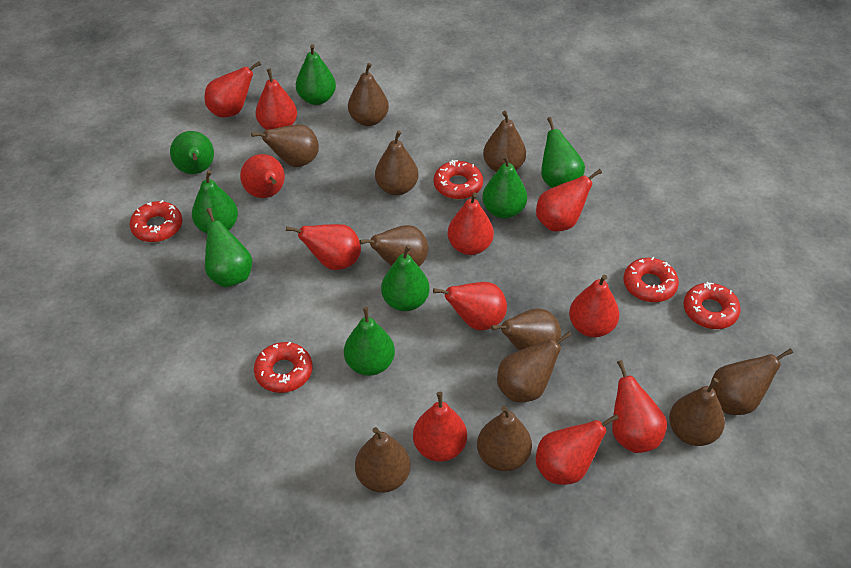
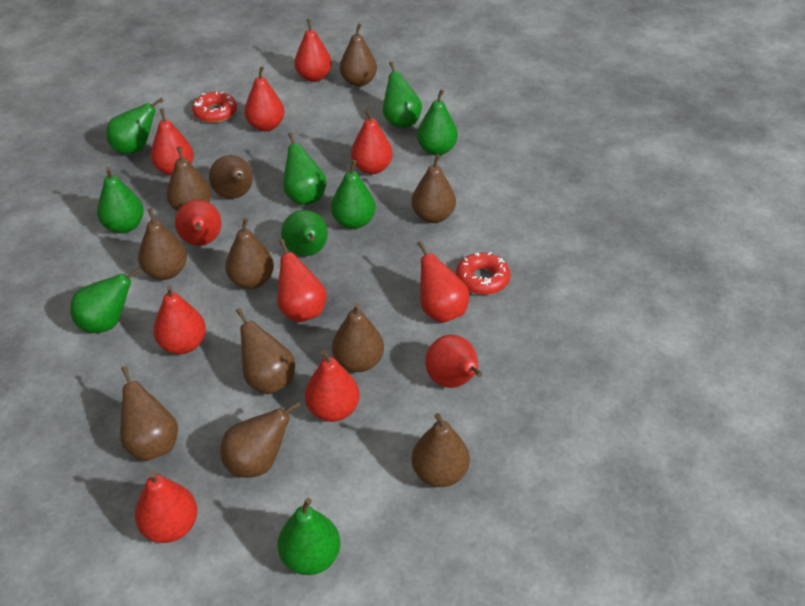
green pear: [170,131,214,174] [192,170,238,234] [205,208,252,287] [296,44,336,105] [344,307,395,376] [381,245,429,311] [482,155,527,219] [541,117,585,188] = 8 -> [70,268,141,333] [97,167,144,233] [106,98,164,154] [277,498,340,575] [281,210,328,256] [283,132,327,205] [331,160,376,229] [383,61,422,128] [417,89,458,155] = 9
red donut: [130,200,182,242] [254,342,312,393] [434,160,483,199] [624,257,679,302] [683,282,741,329] = 5 -> [192,91,237,123] [456,252,510,295] = 2

